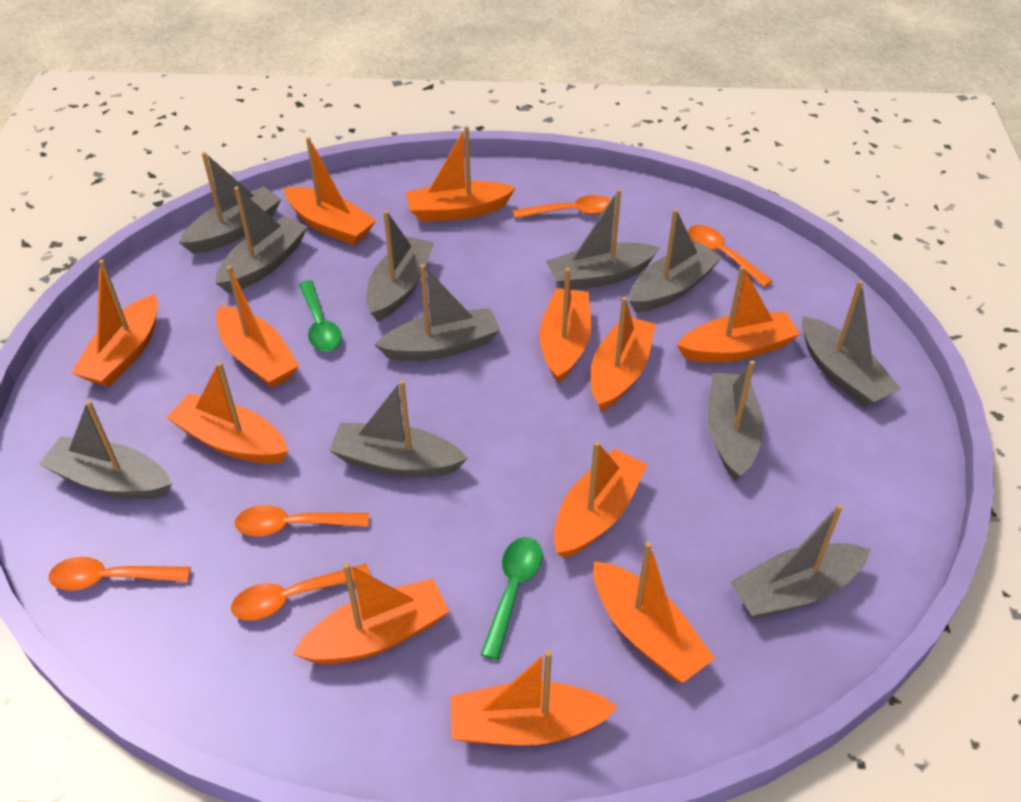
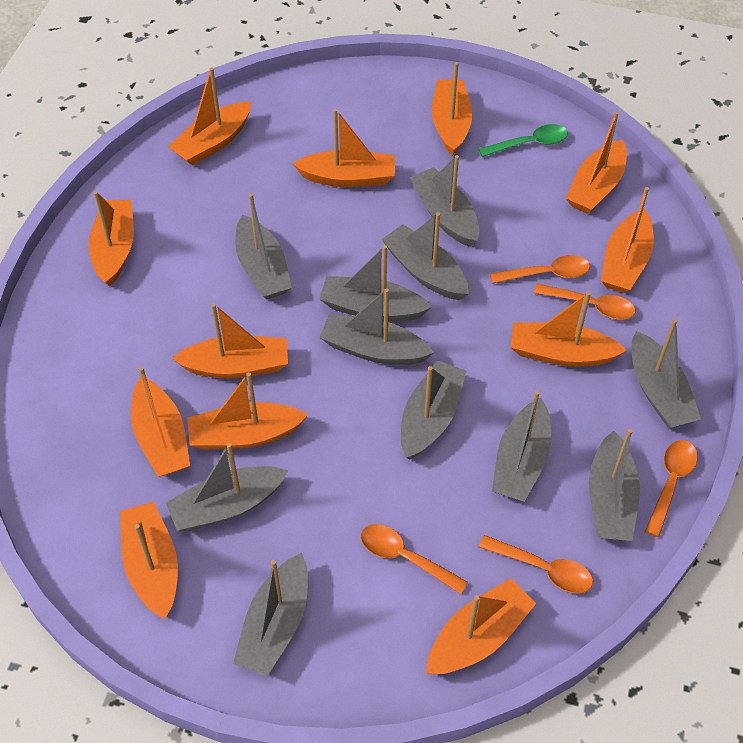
green spoon: [299,280,342,351] [481,537,543,660] = 2 -> [479,124,568,157] = 1

